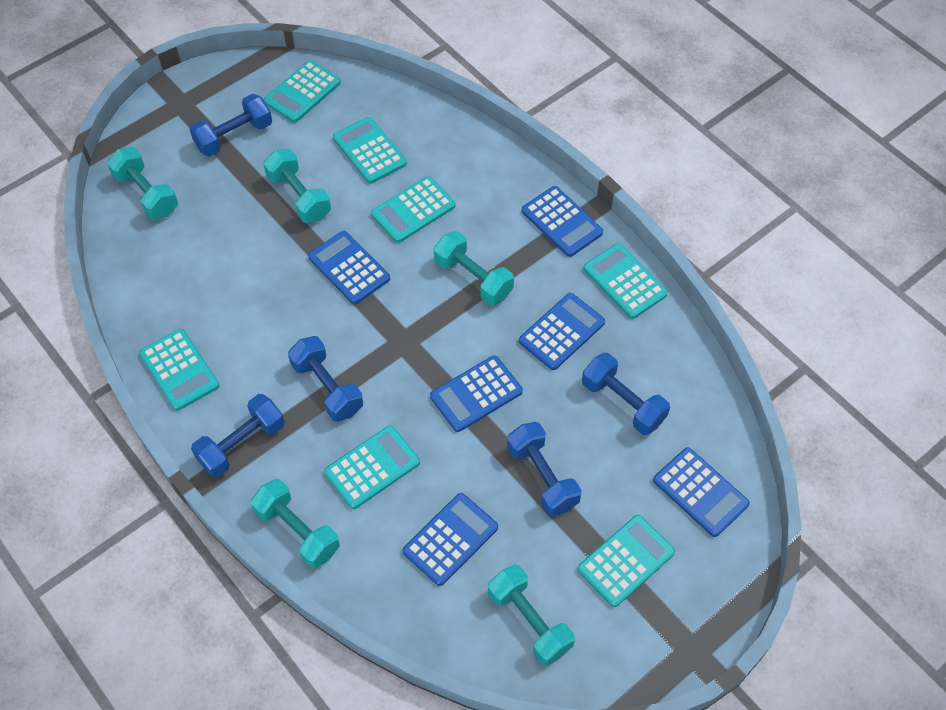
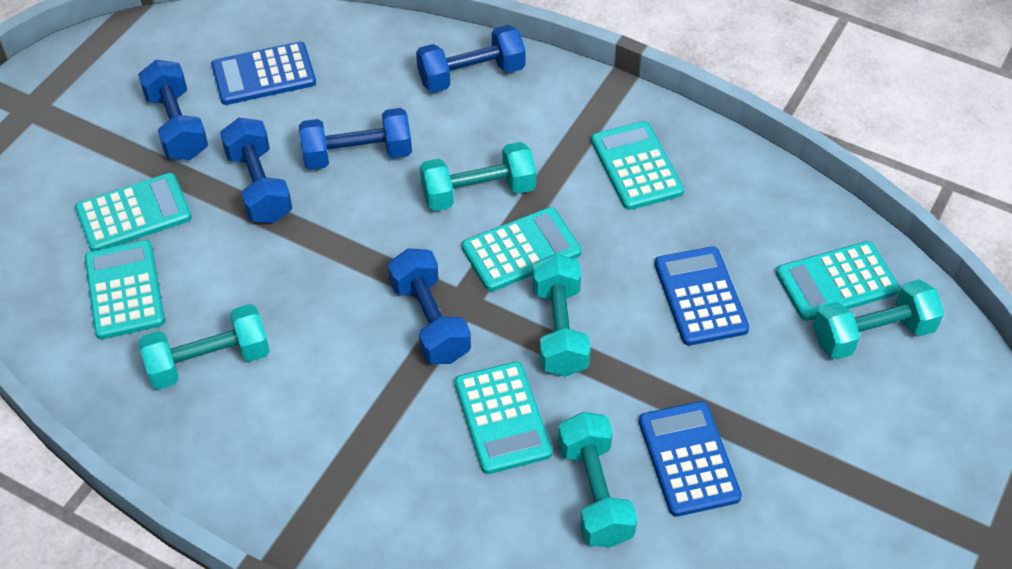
blue calculator: [308,231,390,304] [403,493,498,586] [430,355,523,432] [519,293,605,370] [522,186,603,257] [653,447,750,537] = 6 -> [211,42,316,105] [639,401,742,517] [655,246,749,346] = 3
turquoise calculator: [139,329,220,411] [264,60,341,123] [324,425,420,509] [333,117,407,184] [371,176,455,243] [577,515,675,607] [584,243,668,319] = 7 -> [75,173,192,251] [85,240,165,339] [455,362,552,474] [462,207,582,291] [591,121,684,210] [776,241,900,321] = 6

